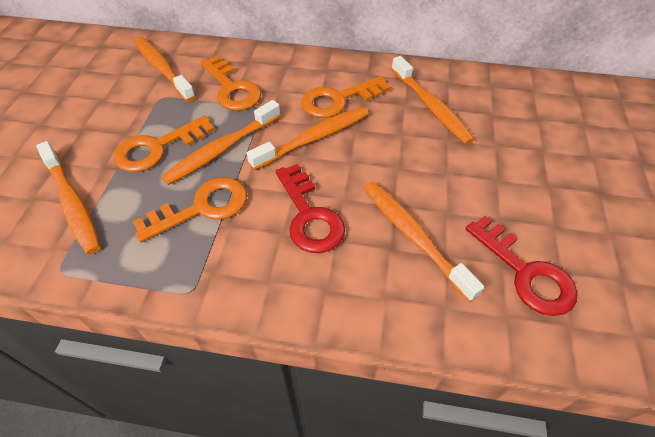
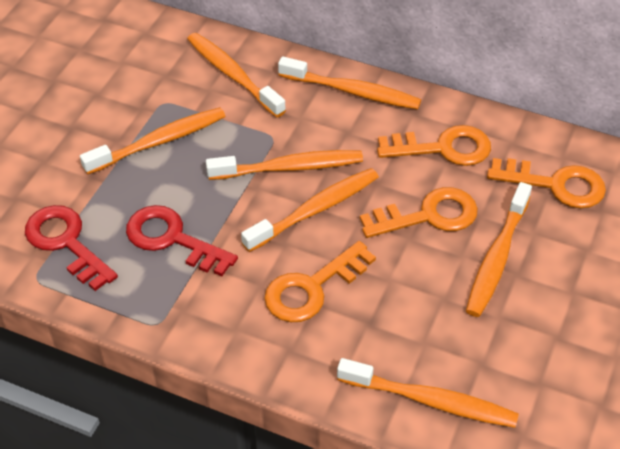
orange toothbrush: [36,141,101,255] [134,37,196,102] [161,100,281,185] [247,107,369,170] [364,182,484,302] [391,56,475,144] = 6 -> [80,107,225,175] [187,33,286,117] [206,150,363,180] [241,168,379,252] [278,56,421,110] [337,358,519,428] [466,182,532,317] = 7

